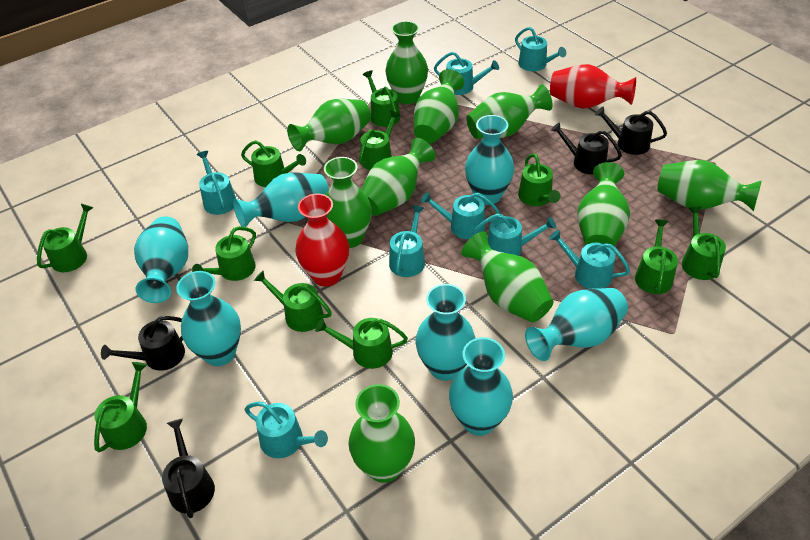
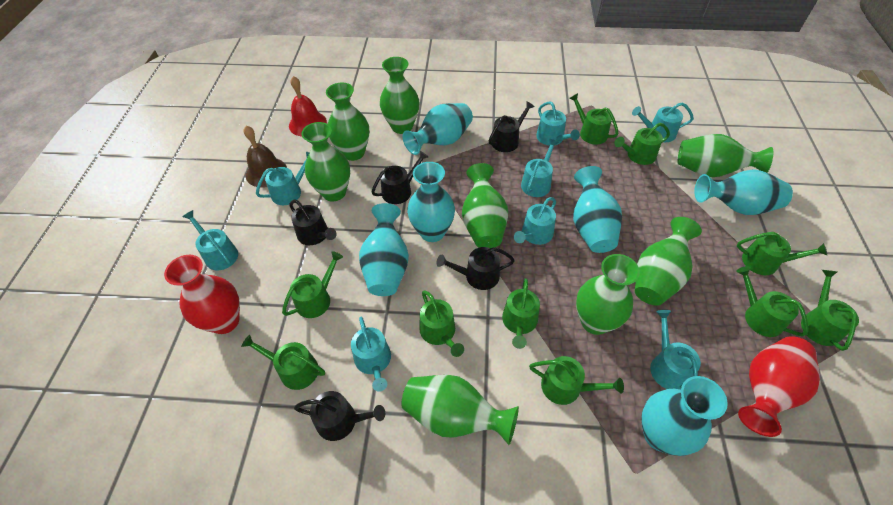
black watering can: [101,316,185,371] [162,419,215,518] [551,122,622,174] [595,107,667,155] = 4 -> [289,200,336,245] [294,391,385,441] [371,151,428,204] [436,247,515,290] [488,101,535,152] = 5
brown bell: none = 0 -> [243,126,287,188] = 1
green vase: [287,99,371,151] [324,157,372,248] [348,384,415,483] [362,138,435,216] [385,21,428,104] [414,69,464,143] [462,231,553,323] [466,84,553,139] [577,162,630,247] [657,160,762,211] = 10 -> [301,122,350,202] [326,82,369,161] [380,57,419,134] [401,375,519,445] [462,163,508,248] [576,254,640,335] [635,217,702,306] [678,134,773,177] = 8
green watering can: [37,204,94,272] [94,362,147,452] [192,226,256,281] [241,140,306,187] [254,271,332,332] [315,318,408,369] [359,110,400,170] [363,70,400,127] [518,153,560,206] [635,220,678,294] [682,206,726,280] = 11 -> [241,334,325,390] [282,251,343,318] [419,290,464,357] [502,278,540,349] [529,356,624,405] [569,93,618,145] [614,123,670,165] [736,266,808,337] [737,232,827,275] [801,270,859,351] = 10
red bell: none = 0 -> [289,76,327,136] = 1
turquoise vase: [134,216,188,303] [176,271,241,366] [233,172,329,227] [415,284,475,381] [449,337,513,436] [465,115,514,205] [525,288,628,361] = 7 -> [359,203,409,296] [403,103,473,155] [407,162,455,242] [573,166,622,253] [641,376,728,456] [694,169,793,215] = 6

